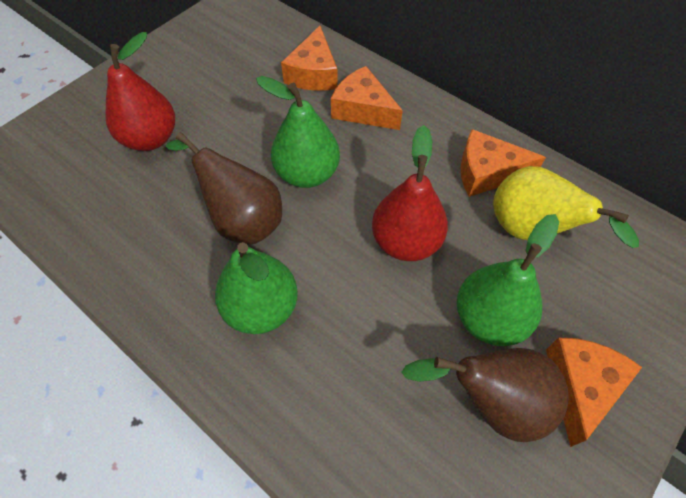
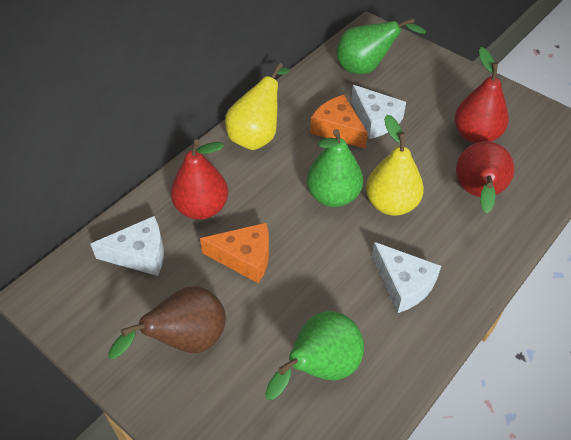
brown pear: [166,132,282,244] [401,348,569,442] = 2 -> [109,286,226,359] = 1
orange cheese: [281,26,338,91] [331,66,403,130] [461,129,546,197] [546,338,642,447] = 4 -> [200,223,269,283] [310,95,368,149] = 2
red pear: [105,32,175,151] [372,125,448,261] = 2 -> [171,139,228,220] [454,47,508,143] [456,141,514,213] = 3
white cheese: none = 0 -> [91,216,164,276] [351,85,406,139] [372,242,441,313] = 3
yellow pear: [493,166,639,248] = 1 -> [225,62,290,150] [366,115,424,216] = 2

